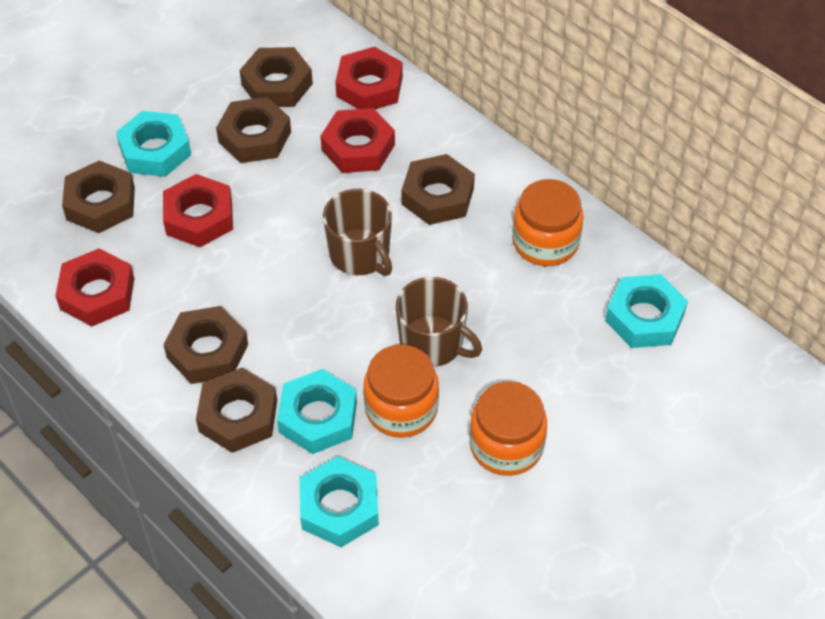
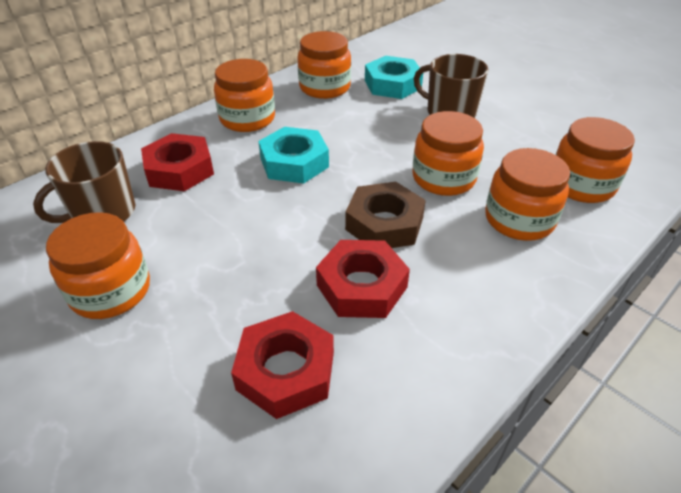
brown nut: [62,160,135,233] [163,306,248,384] [196,368,277,453] [216,97,291,163] [239,47,313,107] [401,154,475,225] = 6 -> [345,182,426,248] = 1
orange jar: [363,345,439,438] [469,381,547,476] [512,179,584,266] = 3 -> [46,212,150,319] [214,59,275,132] [297,31,351,99] [412,111,484,196] [485,148,570,241] [556,117,635,203] = 6
red nut: [55,249,134,326] [163,174,233,247] [321,108,395,173] [335,47,403,109] = 4 -> [141,133,214,191] [231,311,334,419] [316,240,410,318] = 3
turquoise nut: [116,111,191,177] [277,369,357,454] [300,456,379,547] [605,274,688,348] = 4 -> [258,127,329,184] [365,56,423,99] = 2

